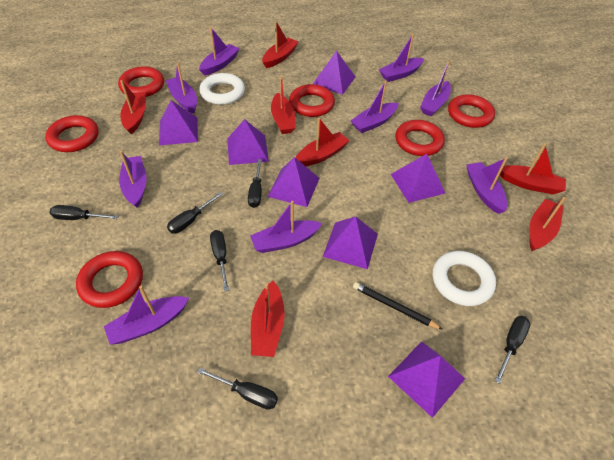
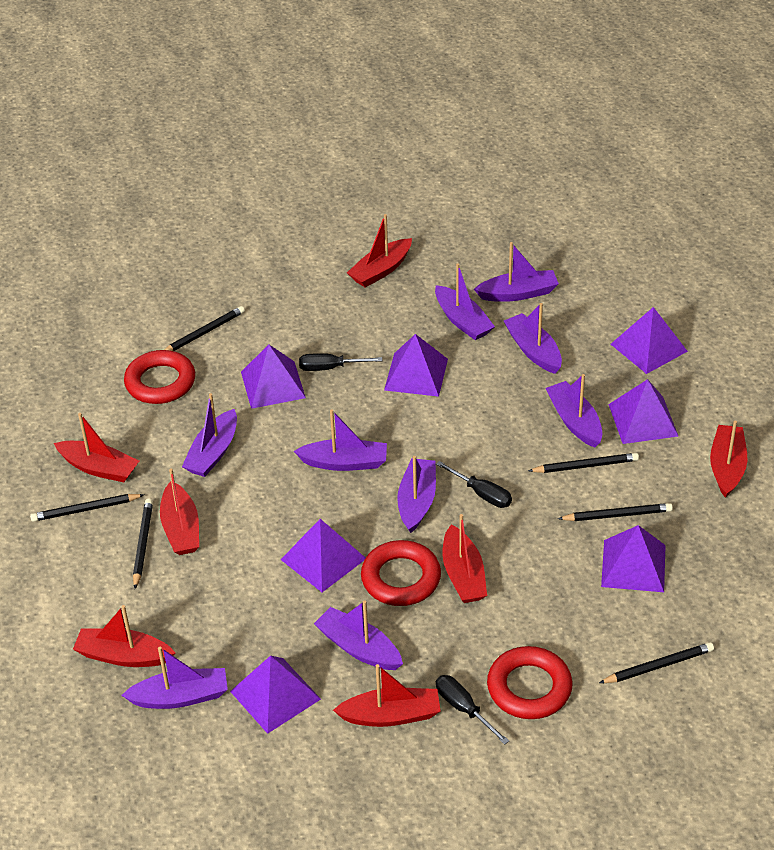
black pencil: [353,282,443,330] = 1 -> [30,494,145,522] [133,499,153,589] [164,306,245,351] [528,453,639,473] [558,503,673,521] [599,642,714,683] = 6
black screwdriver: [50,205,118,220] [167,192,223,234] [197,368,278,410] [210,230,229,291] [248,159,262,208] [495,316,530,384] = 6 -> [299,353,382,371] [436,461,512,508] [436,675,509,745] = 3
red ring: [45,115,99,152] [76,251,143,308] [118,66,164,97] [289,84,335,117] [395,120,445,156] [448,94,495,128] = 6 -> [124,350,195,404] [361,540,441,606] [487,646,573,719] = 3
white ring: [199,73,245,105] [433,251,496,306] = 2 -> none = 0

